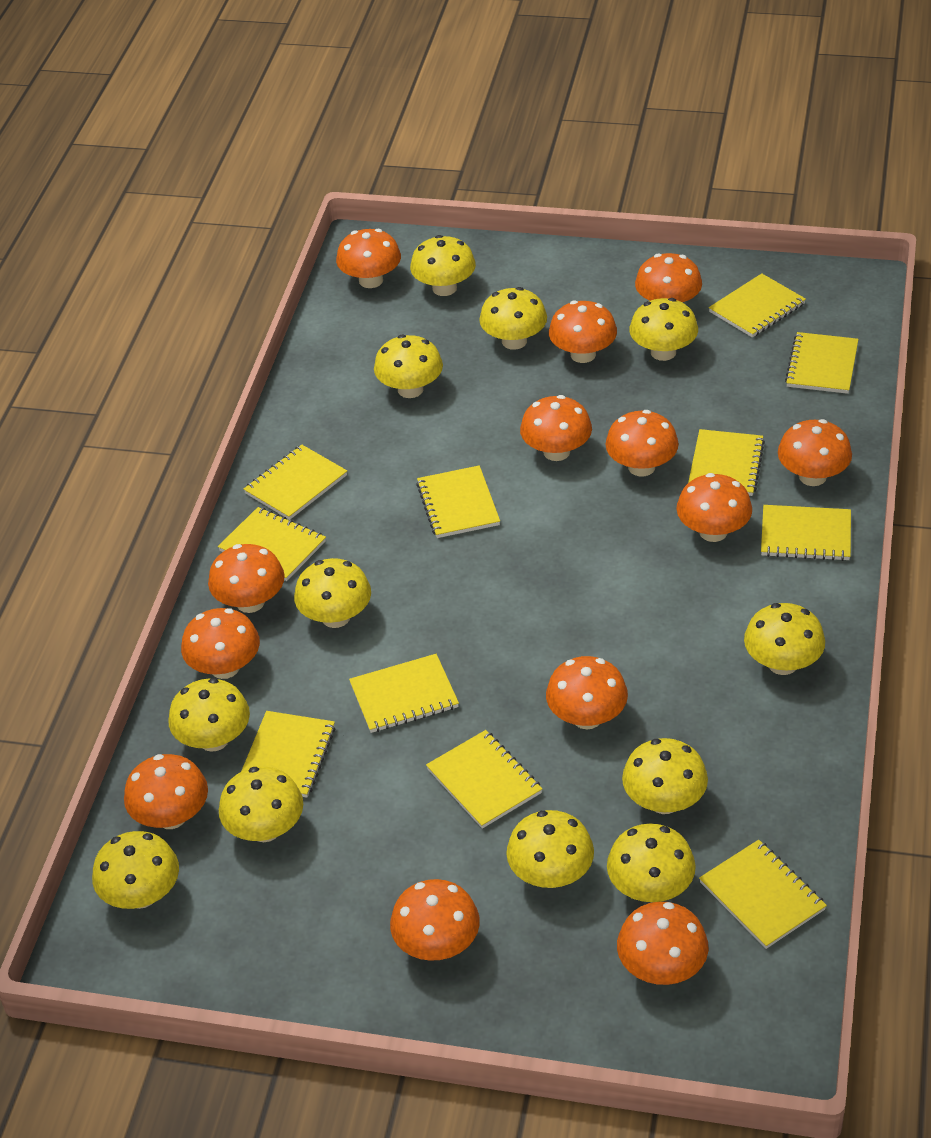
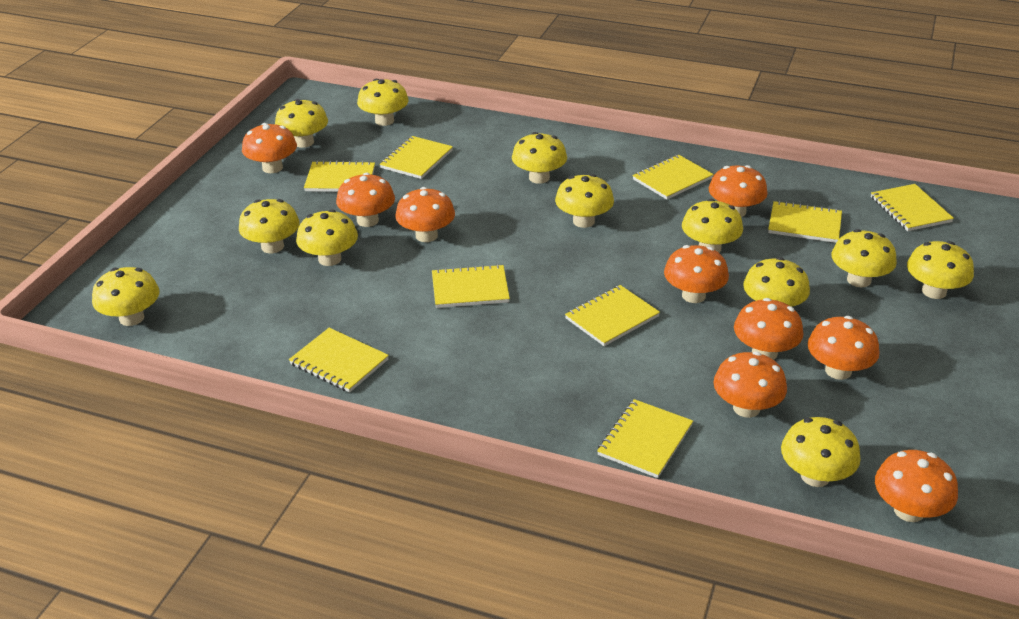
orange mushroom: [124,754,208,829] [181,608,260,679] [208,544,285,613] [336,229,401,288] [390,879,480,961] [520,395,592,461] [546,656,628,729] [549,300,617,363] [605,410,679,476] [617,902,708,985] [635,253,702,302] [676,473,752,542] [778,419,852,486] = 13 -> [242,123,297,173] [336,172,395,227] [395,187,455,242] [664,245,729,303] [709,165,768,217] [713,352,787,418] [734,298,804,360] [808,316,880,380] [875,450,958,522] = 9
yellow notebook: [218,507,326,581] [241,711,335,797] [244,445,347,520] [349,654,459,733] [416,465,500,538] [426,730,542,829] [688,429,765,496] [699,840,827,949] [709,273,806,338] [761,505,851,561] [785,332,858,394] = 11 -> [289,328,389,393] [304,160,375,192] [380,136,453,179] [432,264,510,308] [565,285,660,346] [597,399,693,478] [633,155,714,199] [768,201,842,243] [871,184,954,231] = 9

